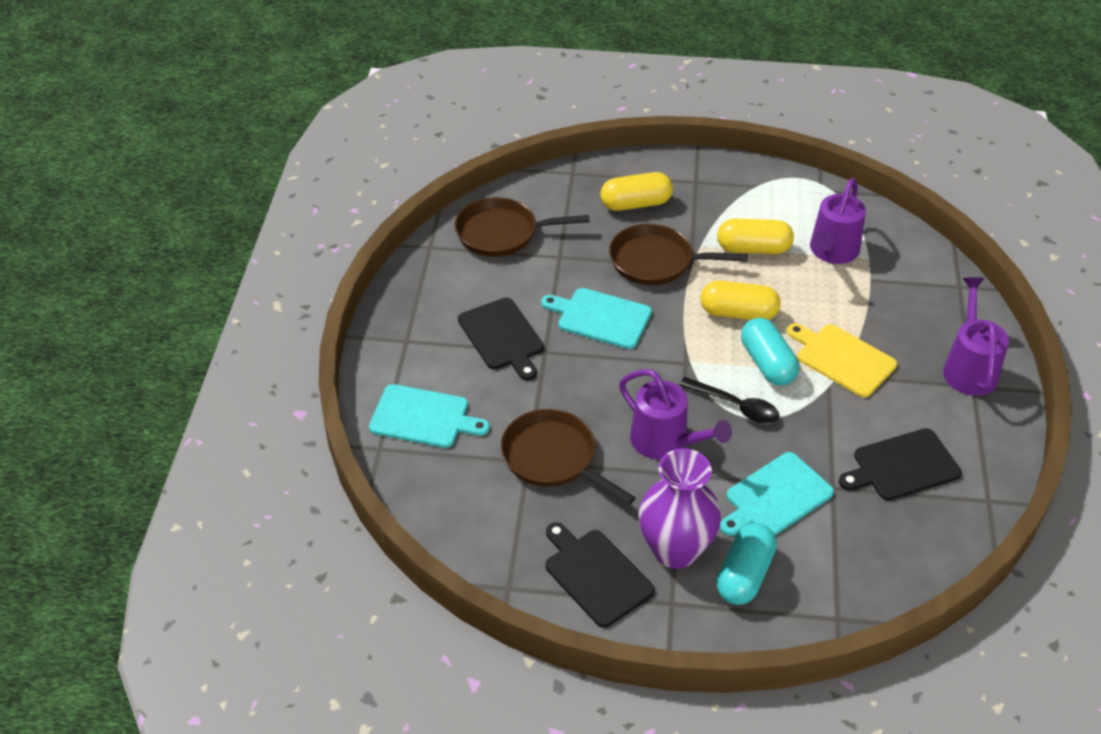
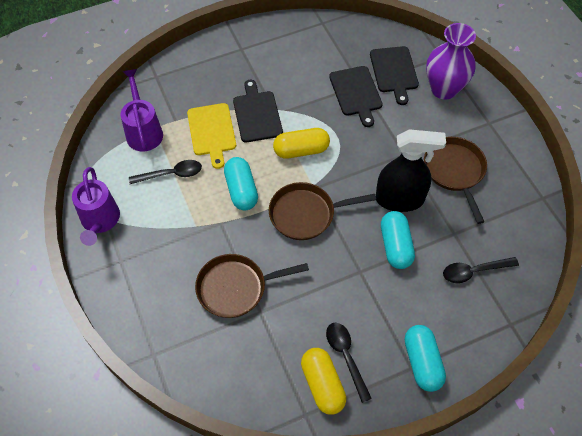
black spoon: [679,377,779,424] = 1 -> [129,160,202,184] [326,323,372,403] [443,257,519,283] = 3
black spray bottle: none = 0 -> [376,129,446,212] = 1
purple watering can: [619,369,732,459] [810,178,866,264] [943,277,1009,396] = 3 -> [72,167,120,246] [121,69,163,152] = 2
turquoise capsule: [716,523,777,605] [741,318,799,386] = 2 -> [224,157,258,210] [381,211,415,269] [405,325,446,392] = 3
turquoise cutting board: [369,384,490,448] [541,288,652,349] [720,452,834,536] = 3 -> none = 0
yellow capsule: [600,172,673,211] [700,281,781,320] [717,218,794,254] = 3 -> [273,128,330,159] [301,348,347,415] = 2

